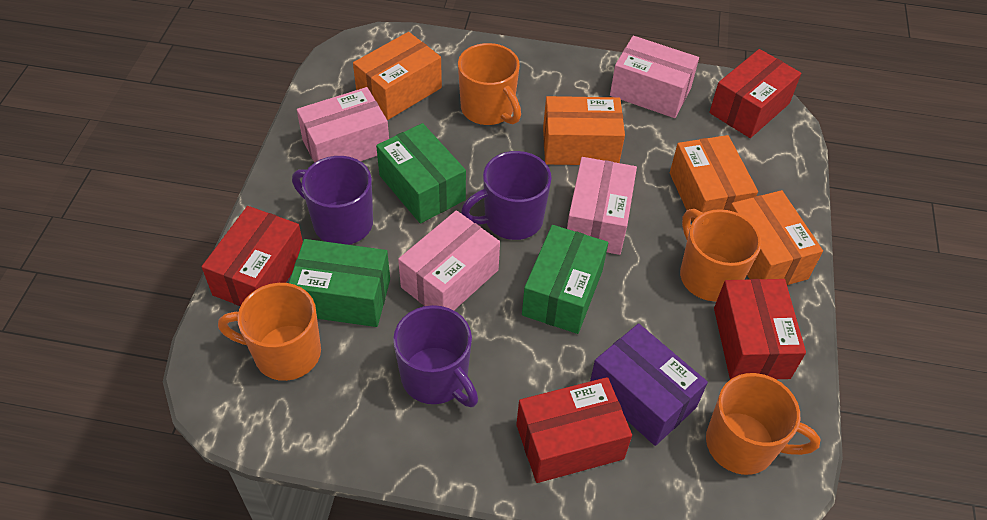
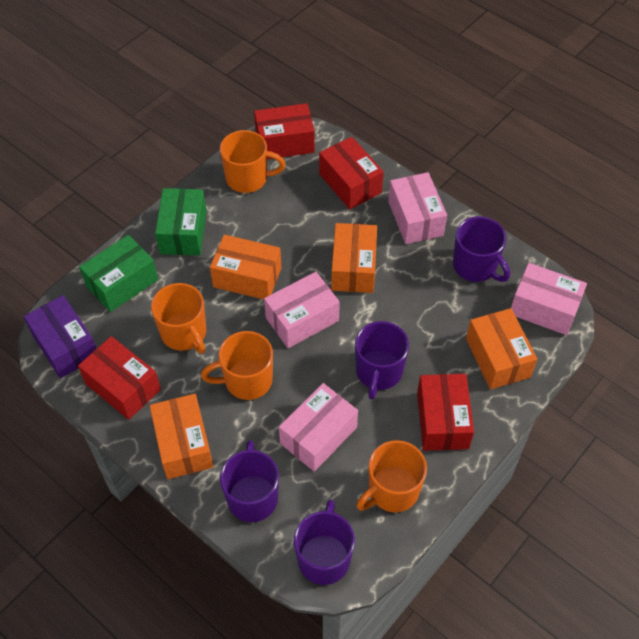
green box: [289,239,390,327] [376,123,466,224] [522,225,608,334] = 3 -> [79,235,158,312] [155,188,207,256] = 2
purple mug: [292,156,373,245] [393,305,478,407] [461,151,552,240] = 3 -> [220,440,279,522] [294,500,355,585] [355,321,409,399] [453,216,510,282] = 4

